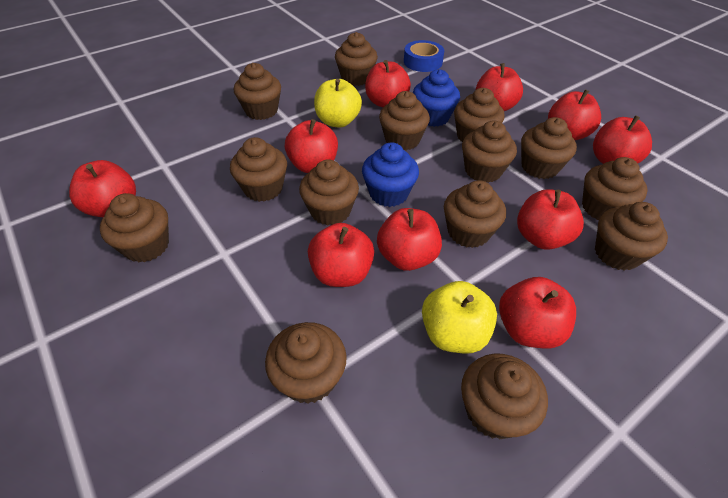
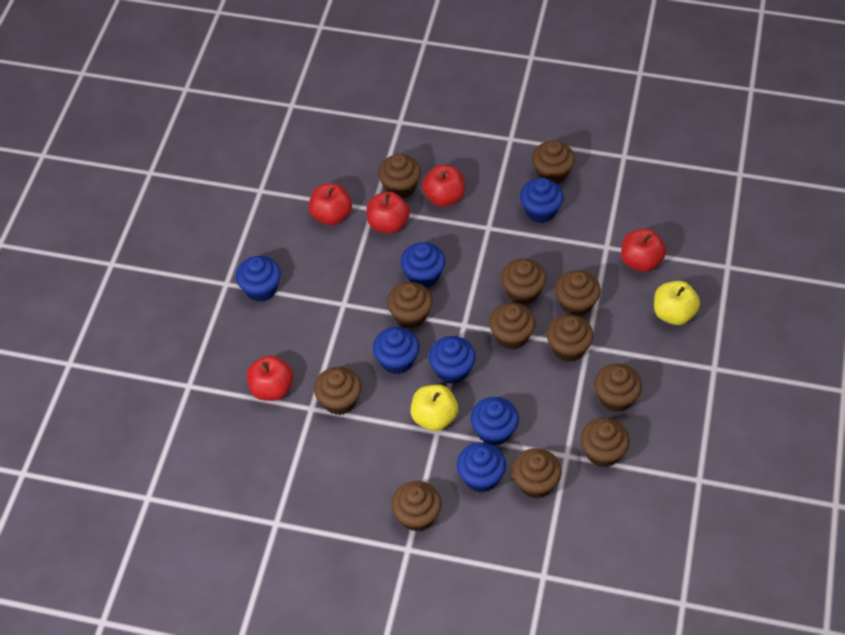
blue cupcake: [362,142,419,207] [413,69,460,127] = 2 -> [236,256,281,302] [373,327,419,374] [401,242,445,288] [429,336,476,384] [457,442,506,492] [471,397,519,446] [520,178,564,223] = 7
blue tape: [404,40,444,72] = 1 -> none = 0
brown cupcake: [100,193,169,262] [230,137,287,202] [234,63,281,120] [265,322,347,404] [299,159,359,226] [335,32,378,86] [379,91,430,150] [444,180,506,248] [454,88,505,142] [461,354,548,439] [462,120,517,183] [521,117,577,179] [582,157,648,220] [595,202,668,271] = 14 -> [314,367,362,415] [378,154,421,199] [387,282,433,328] [391,481,441,531] [489,302,535,350] [501,259,546,305] [512,448,562,498] [532,140,575,184] [547,314,593,362] [555,270,601,316] [581,418,630,468] [594,363,642,412] = 12
red apple: [69,160,136,217] [285,119,338,173] [308,223,374,287] [365,60,411,107] [377,208,442,271] [476,63,523,111] [499,277,576,349] [517,189,584,250] [548,89,601,140] [593,115,652,164] = 10 -> [246,355,294,401] [309,183,352,225] [366,191,410,234] [422,165,465,207] [621,229,666,272] = 5

